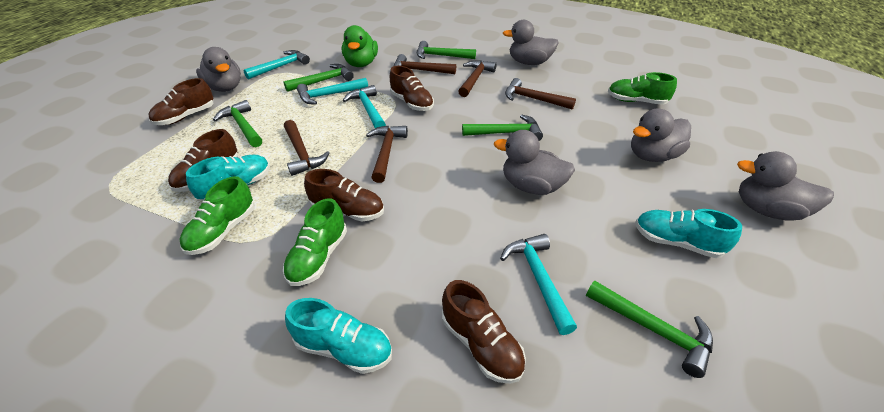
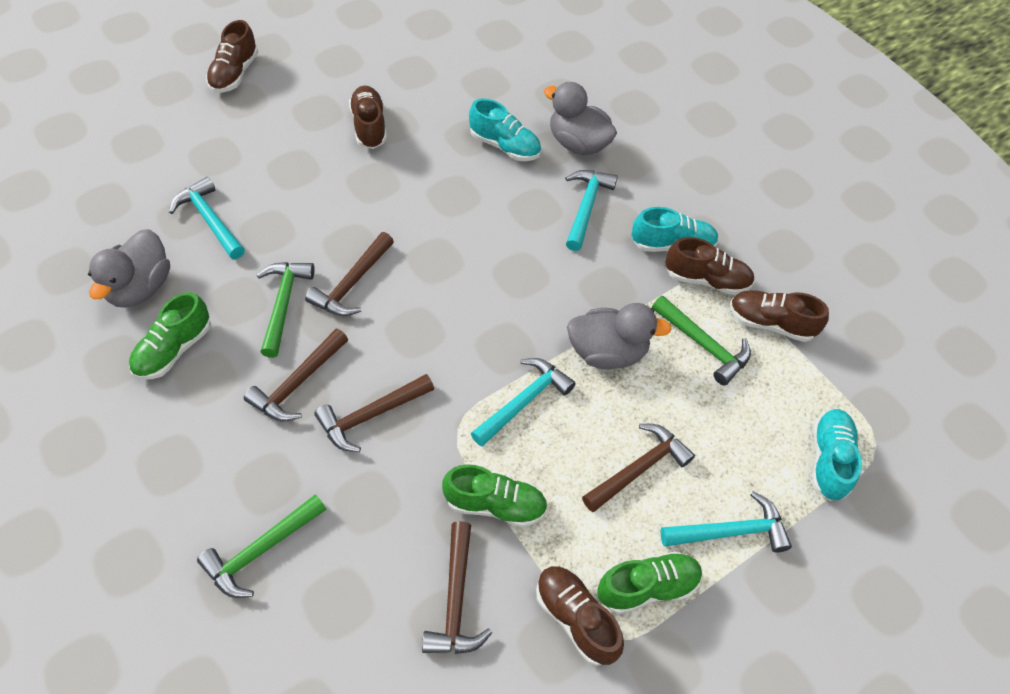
green duck: [342,25,378,67] = 1 -> none = 0
green hammer: [213,100,262,147] [284,64,354,92] [417,41,476,59] [462,114,543,141] [586,280,713,378] = 5 -> [197,494,326,598] [257,262,315,358] [652,296,751,386] = 3
grey duck: [196,47,241,92] [494,130,575,195] [503,20,559,65] [631,108,691,162] [737,151,834,220] = 5 -> [88,229,170,308] [544,82,617,155] [567,303,672,369] = 3

